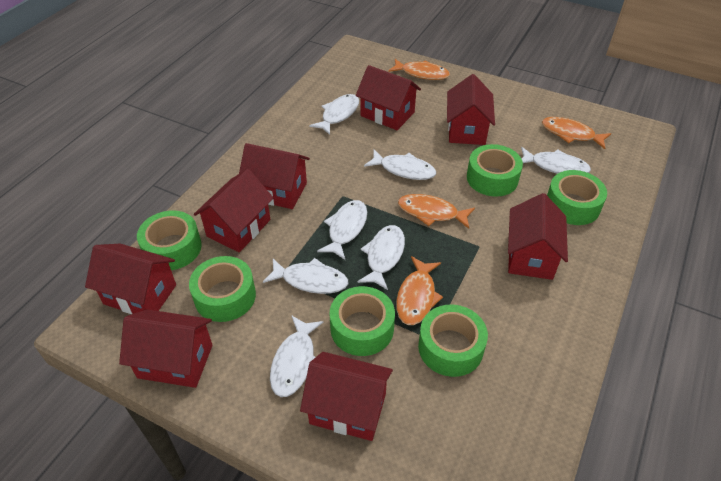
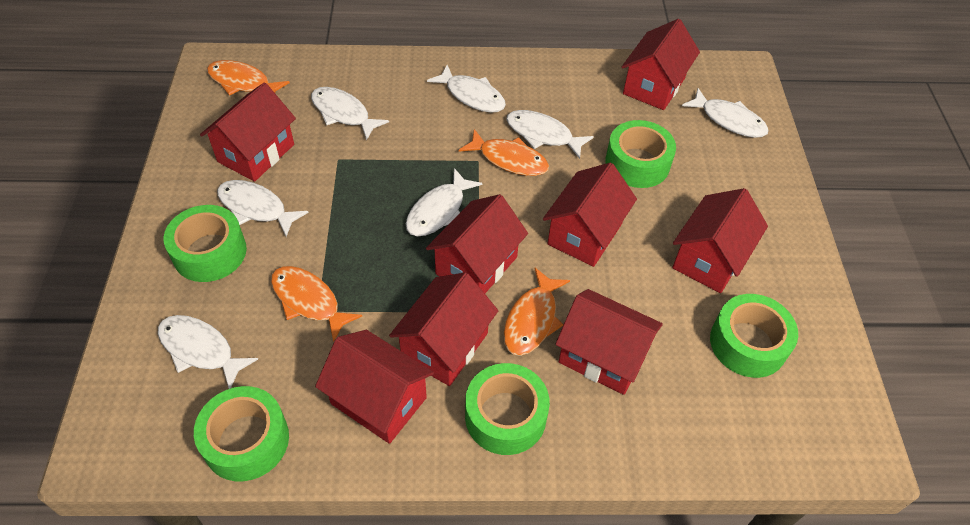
green tape: [137,210,202,270] [189,256,256,322] [330,286,395,356] [418,304,488,377] [467,144,523,197] [547,170,607,225] = 6 -> [164,205,247,282] [194,386,289,481] [465,363,550,455] [605,120,676,188] [710,294,798,378] = 5

